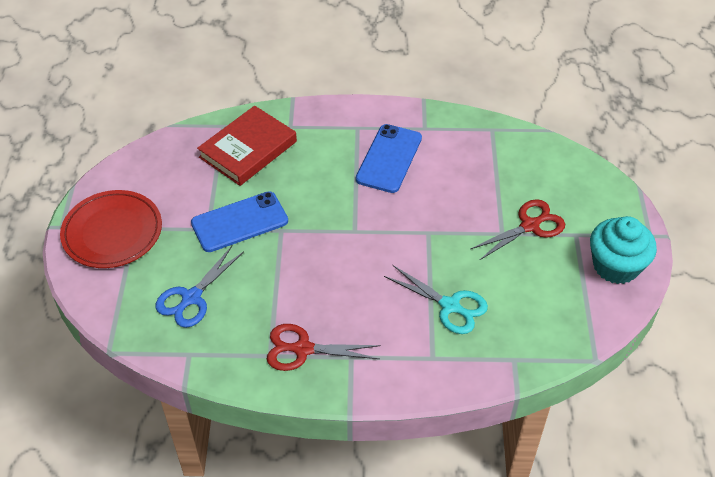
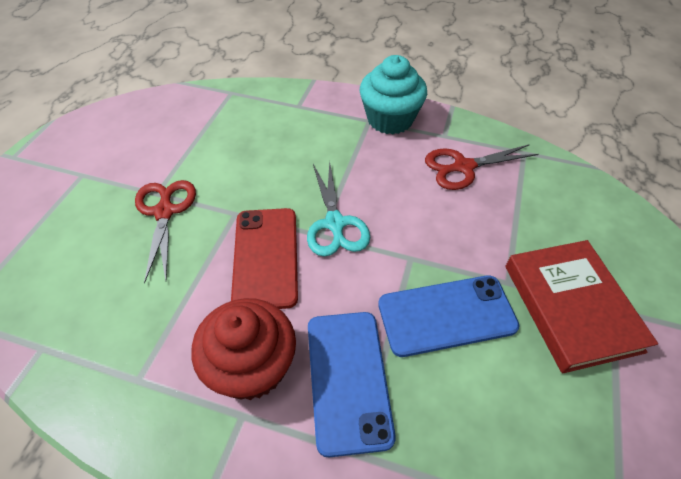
blue scissors: [155,246,244,328] = 1 -> none = 0
red cupcake: none = 0 -> [192,298,296,400] = 1
red phone: none = 0 -> [231,208,298,309] = 1
red plate: [60,190,162,268] = 1 -> none = 0

